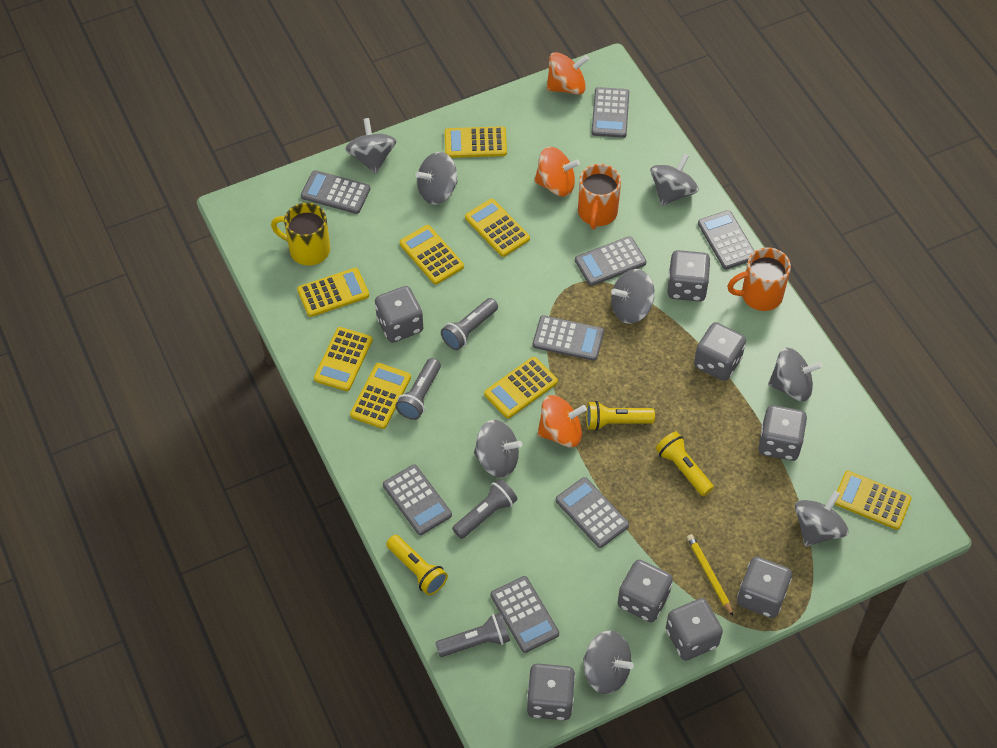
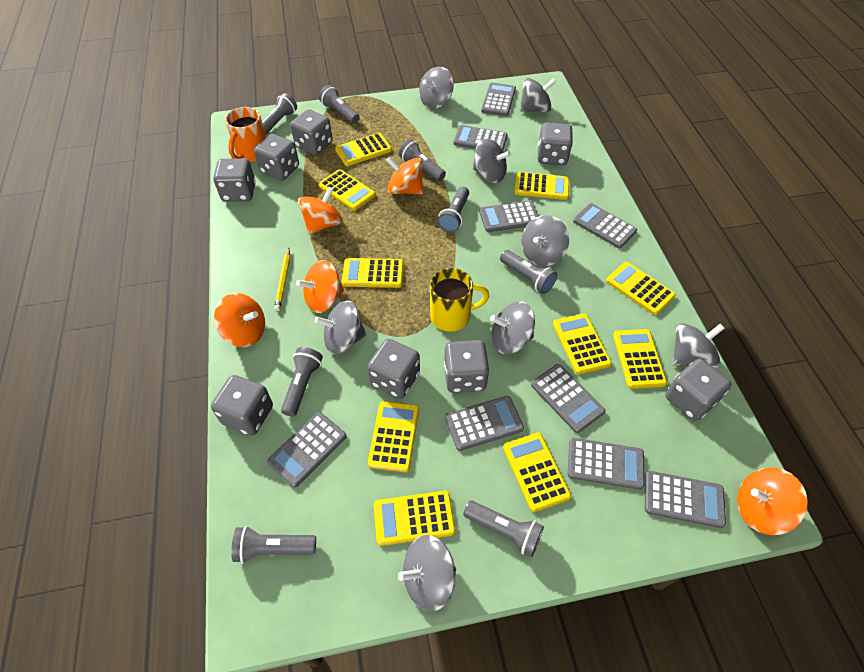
grey calculator: [301,170,370,214] [383,464,452,535] [491,576,559,653] [533,315,604,361] [556,477,629,548] [575,236,647,286] [592,87,629,138] [698,210,754,269] = 8 -> [267,412,347,488] [445,396,524,451] [454,125,508,150] [479,201,539,232] [481,83,516,116] [531,364,605,433] [568,438,645,490] [573,203,637,248] [645,471,726,528] = 9
grey flashlight: [395,358,441,420] [435,613,510,657] [441,298,498,350] [452,479,518,539] = 4 -> [231,526,316,563] [262,93,297,135] [281,347,323,417] [319,85,360,124] [399,139,446,181] [437,187,469,232] [463,501,544,557] [500,250,557,294] = 8
orange mug: [578,164,621,229] [727,247,791,311] = 2 -> [225,107,266,162] = 1
orange spinning top: [534,147,580,197] [537,395,587,447] [546,52,589,95] = 3 -> [214,293,265,347] [296,260,344,313] [298,187,343,235] [386,157,423,194] [737,467,807,535] = 5
yellow calculator: [297,268,369,317] [314,327,373,391] [350,363,411,429] [399,225,464,284] [445,126,507,158] [465,199,530,257] [484,357,558,418] [835,471,912,530] = 8 -> [318,169,376,211] [335,133,392,166] [342,258,404,288] [368,401,419,472] [374,491,455,546] [503,432,571,512] [514,172,569,200] [553,313,612,375] [606,262,676,315] [613,329,667,389] = 10
yellow flashlight: [386,535,448,595] [586,401,655,431] [655,432,714,496] = 3 -> none = 0

